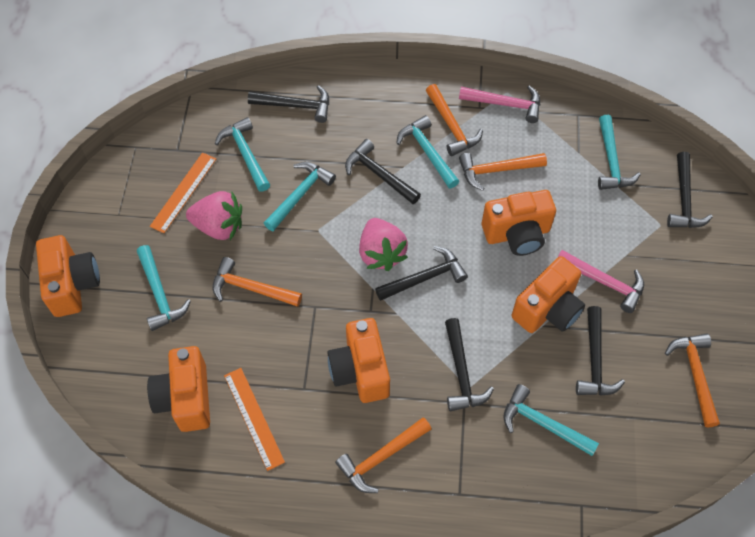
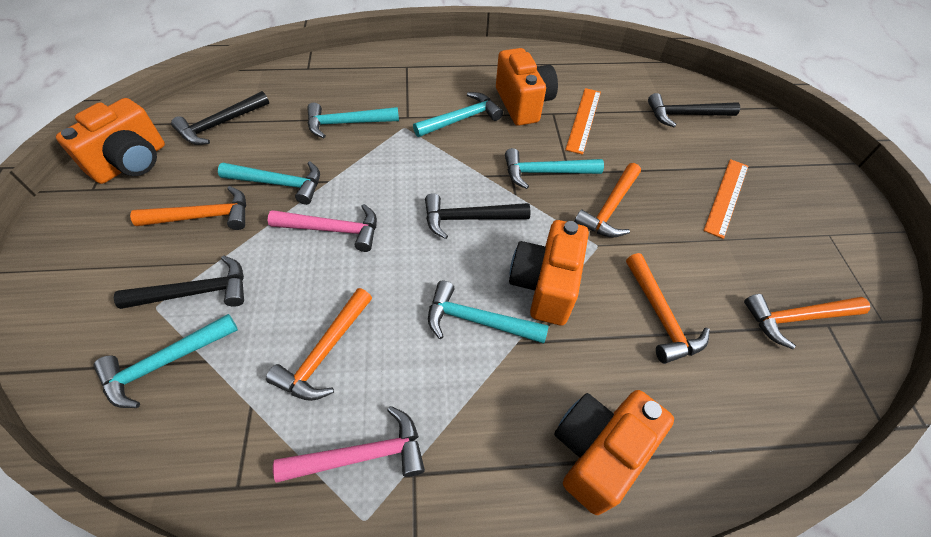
black hammer: [248,85,329,123] [345,139,421,204] [375,246,468,301] [445,318,494,412] [576,306,625,396] [667,152,713,228] = 6 -> [114,255,244,309] [171,91,269,145] [425,193,530,239] [648,93,740,127] = 4
orange camera: [36,235,100,317] [147,346,210,432] [327,318,390,403] [482,190,556,256] [512,256,585,333] = 5 -> [56,98,165,184] [496,48,558,126] [509,220,589,325] [554,390,674,515] = 4
pink strawberry: [186,191,242,240] [359,218,408,271] = 2 -> none = 0

